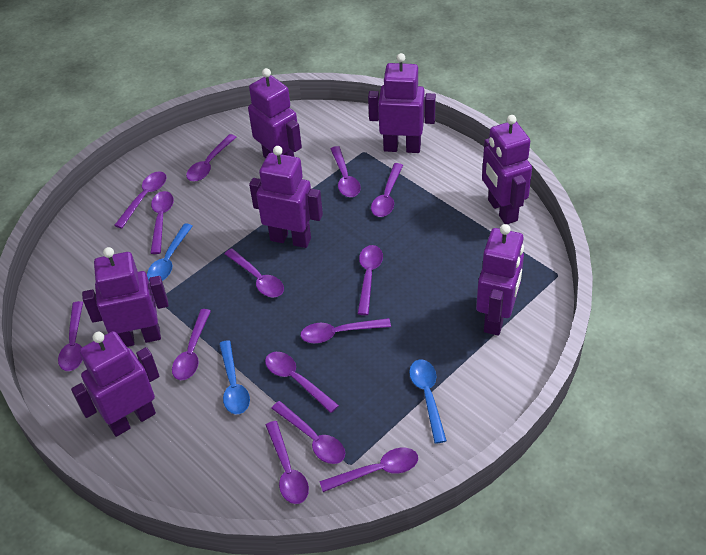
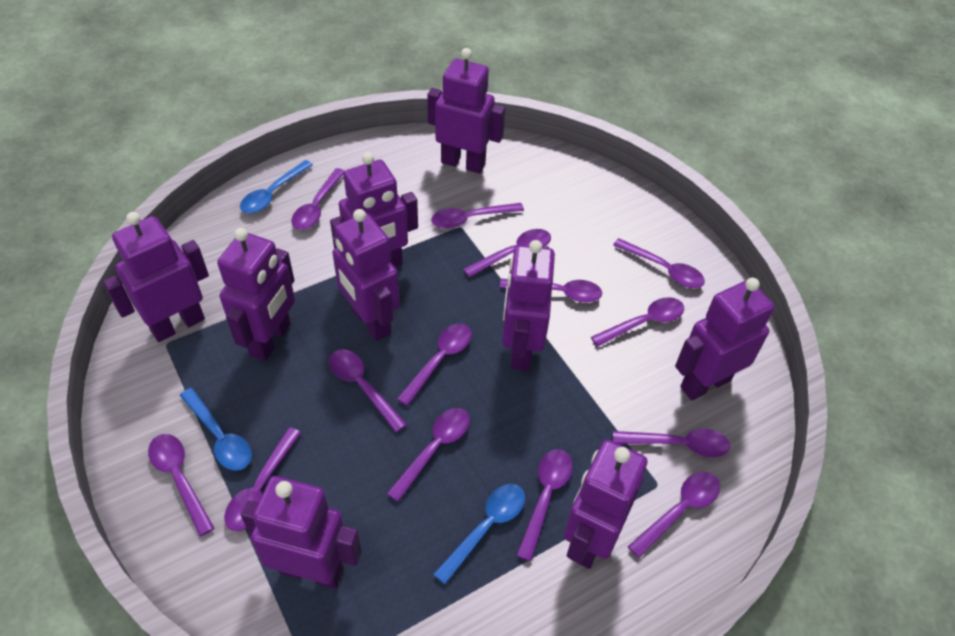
purple robot: [71,331,159,437] [82,247,169,347] [248,68,302,158] [249,146,323,248] [368,53,436,153] [476,224,524,336] [482,115,532,224] = 7 -> [103,212,209,342] [217,228,295,361] [240,476,362,589] [330,152,418,267] [332,209,400,341] [427,48,505,173] [502,240,555,371] [564,440,647,569] [675,278,775,400] = 9

